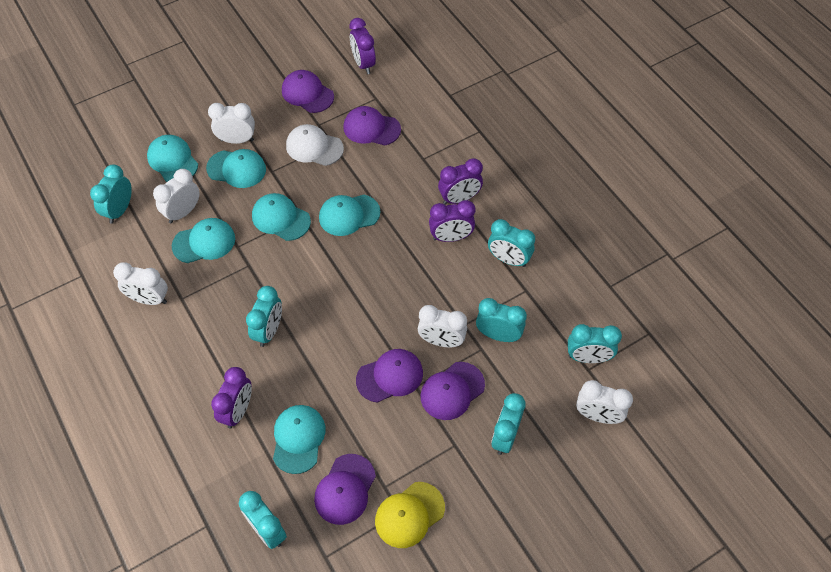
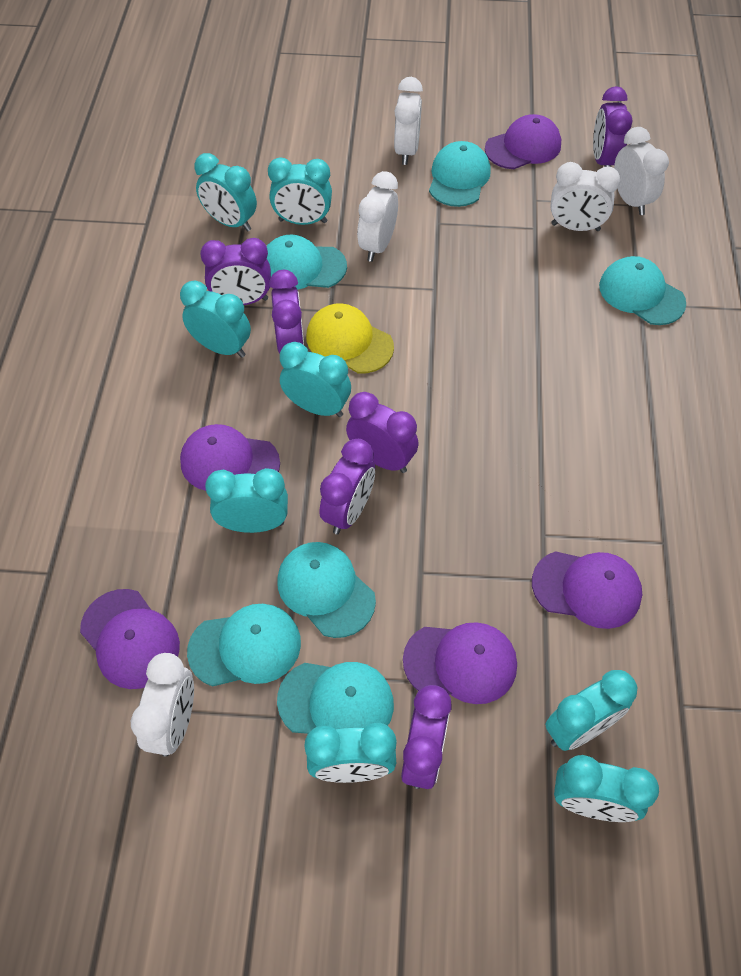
purple clock: [211,367,252,428] [349,18,376,74] [429,200,475,242] [438,158,483,205] = 4 -> [200,238,271,305] [269,270,304,354] [320,439,375,534] [346,392,419,473] [401,685,452,789] [593,86,633,167] = 6
turquoise clock: [90,164,132,224] [239,491,287,549] [246,286,282,347] [476,298,527,342] [488,219,535,267] [491,393,526,455] [568,324,622,363] = 7 -> [180,281,251,358] [194,153,257,232] [205,468,288,533] [268,157,332,225] [280,342,351,417] [304,723,397,783] [545,670,637,751] [554,755,659,822] = 8
white cap: [286,124,344,166] = 1 -> none = 0

